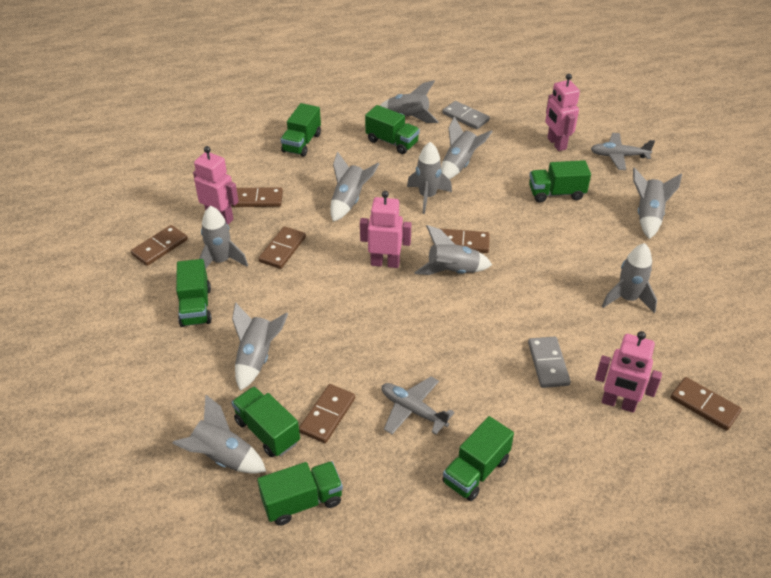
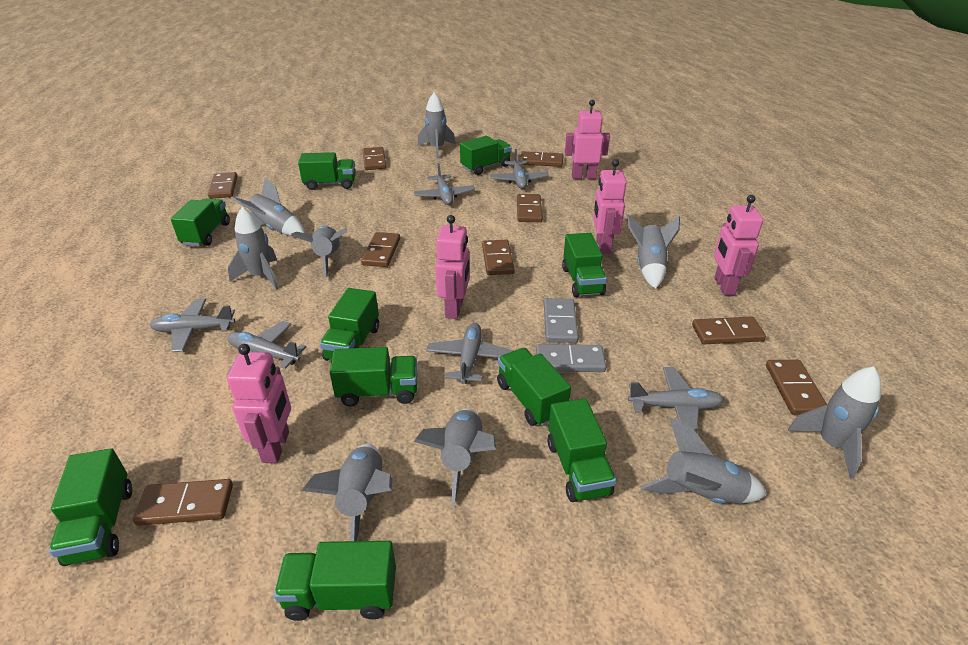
brown domino: [131,225,188,266] [232,187,283,207] [258,226,306,269] [299,384,355,443] [441,229,490,253] [670,377,742,431] = 6 -> [133,479,233,526] [208,172,238,199] [361,232,400,267] [363,147,386,170] [482,240,515,275] [517,194,543,222] [520,151,564,167] [692,317,766,344] [766,360,827,415] = 9
green truck: [176,259,212,327] [232,386,300,457] [257,461,343,525] [280,103,321,157] [365,105,420,154] [442,416,514,501] [529,160,591,203] = 7 -> [49,448,132,566] [171,198,230,246] [274,541,396,621] [298,152,356,190] [320,288,379,361] [329,347,417,406] [460,136,511,175] [497,348,571,426] [548,398,616,502] [562,233,607,297] = 10
grey plane: [382,376,455,435] [591,133,655,170] = 2 -> [150,298,235,352] [227,321,307,375] [414,163,475,205] [426,323,513,384] [490,149,549,189] [628,367,724,433] = 6
grey rocket: [172,394,266,474] [199,206,248,269] [232,302,288,391] [330,151,379,222] [380,80,439,123] [407,142,452,214] [414,225,492,275] [441,116,493,179] [602,243,657,313] [633,167,682,239] = 10 -> [228,207,279,290] [231,177,305,236] [291,226,347,278] [302,444,392,541] [414,408,496,505] [417,93,456,158] [626,214,680,289] [641,418,767,504] [788,367,881,479] = 9
pink robot: [193,146,239,224] [360,191,412,268] [545,74,580,151] [595,331,662,413] = 4 -> [227,344,291,463] [435,215,470,319] [565,100,610,179] [593,159,627,254] [714,195,763,295] = 5

